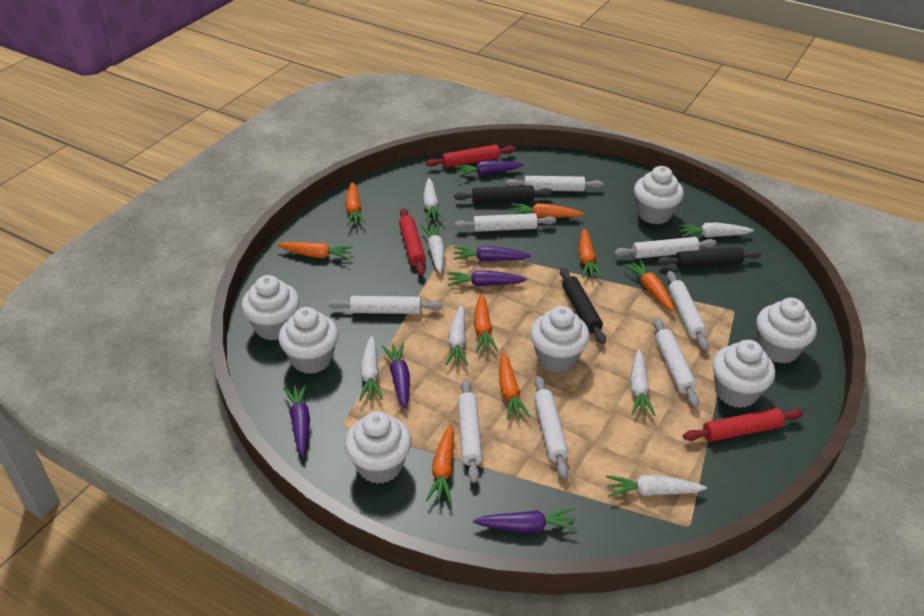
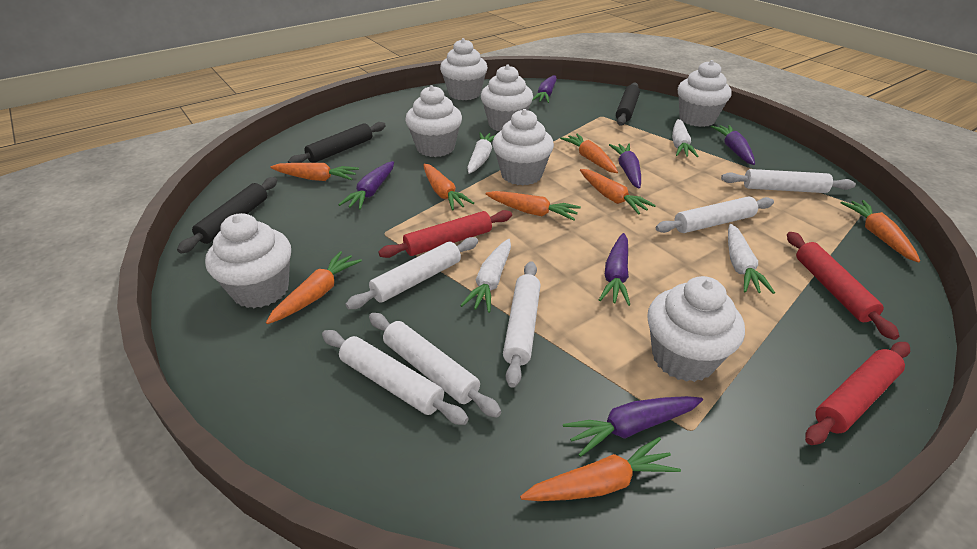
white carrot: [359,336,383,401] [421,224,444,273] [423,178,444,222] [445,306,468,366] [606,475,707,497] [630,349,656,416] [678,223,754,238] = 7 -> [460,239,511,313] [467,132,495,174] [672,119,699,157] [728,224,775,294] = 4
white rolling pin: [329,296,442,314] [454,213,556,232] [458,379,482,483] [506,176,603,191] [534,376,569,478] [614,237,717,259] [653,318,699,407] [667,271,709,350] = 8 -> [322,330,469,425] [345,237,478,309] [369,313,501,417] [503,261,541,388] [656,196,774,233] [721,169,856,193] = 6

